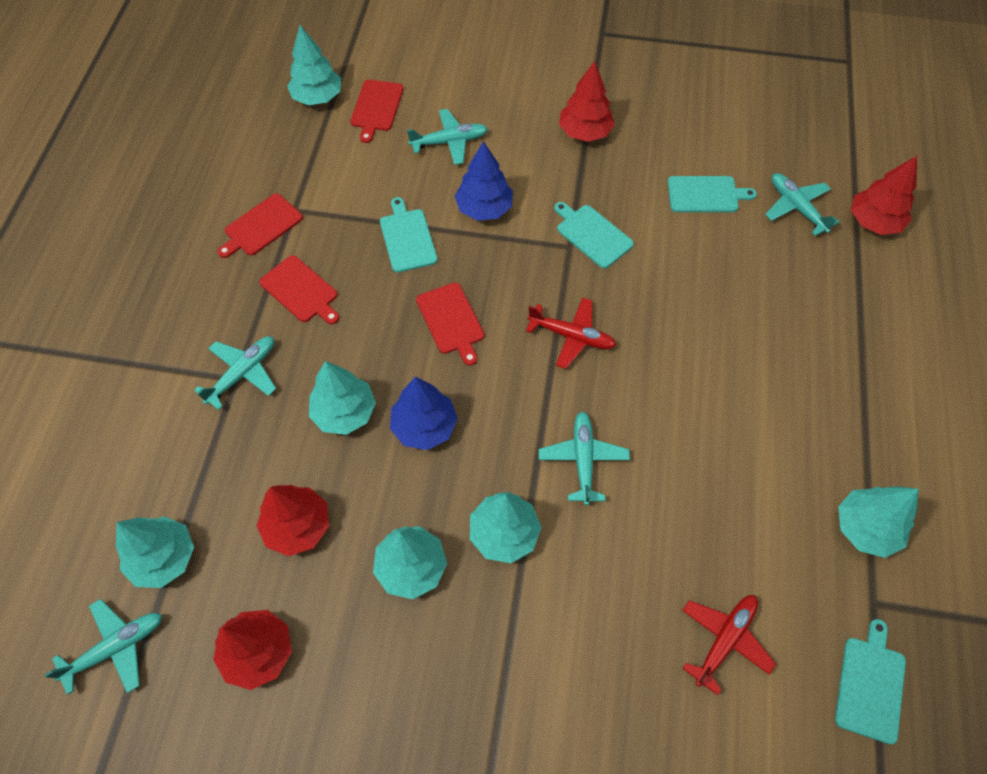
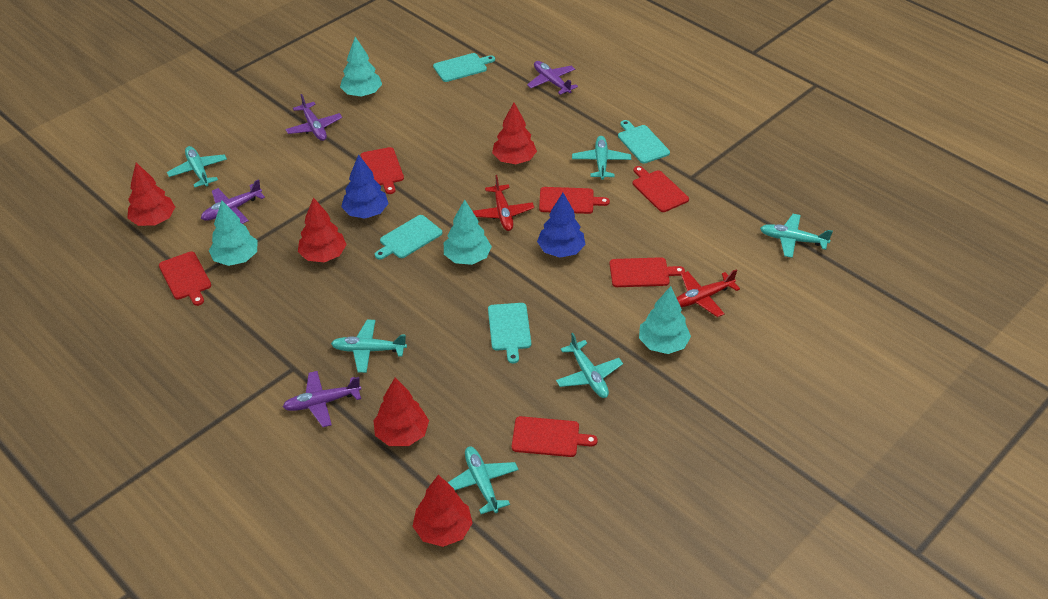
purple plane: none = 0 -> [201,179,265,224] [283,371,361,427] [286,94,342,141] [527,61,578,95] = 4
red cutting board: [218,193,303,258] [259,255,339,324] [350,79,404,143] [416,282,484,366] = 4 -> [159,252,211,306] [361,147,404,194] [512,416,598,457] [539,187,610,214] [610,257,685,287] [633,166,689,212] = 6
red tree: [213,610,292,690] [257,485,329,556] [559,61,615,142] [851,156,917,235] = 4 -> [128,162,175,226] [298,197,347,262] [373,378,429,446] [413,475,473,547] [492,103,537,164] = 5
turquoise plane: [45,599,162,695] [194,336,276,410] [407,109,488,165] [539,411,630,506] [765,173,839,236] = 5 -> [167,146,227,187] [331,320,407,373] [447,446,519,514] [556,333,623,398] [572,136,631,180] [760,214,833,258] = 6
turquoise tree: [116,516,194,588] [287,25,341,105] [309,361,376,435] [373,526,447,599] [470,492,542,563] [838,487,919,558] = 6 -> [209,200,257,266] [340,37,382,97] [444,200,492,265] [639,286,691,354] = 4

